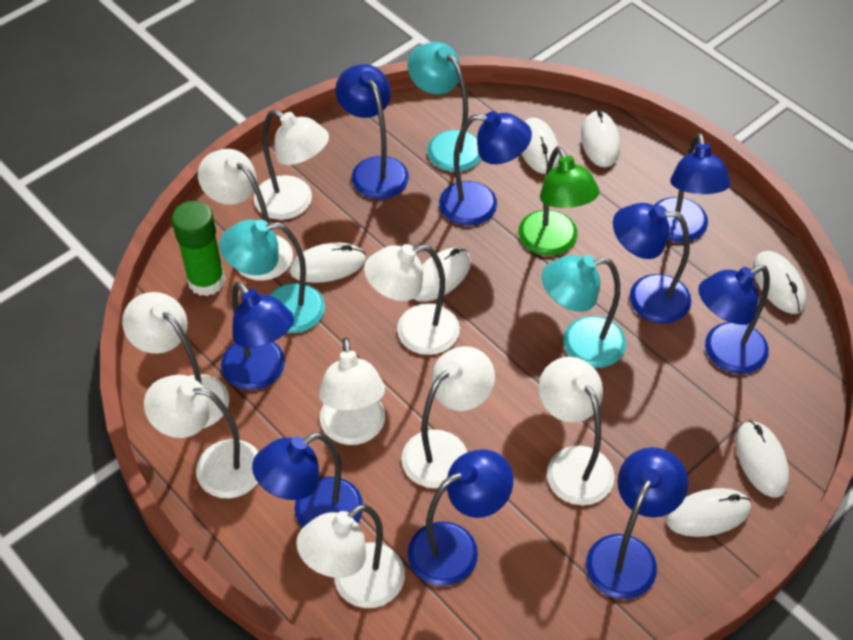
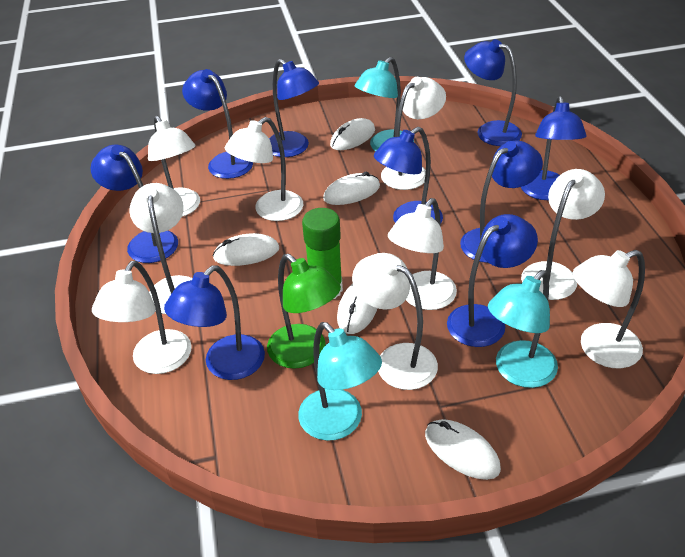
white mouse: [290,242,366,283] [414,248,471,302] [522,118,559,174] [581,110,620,167] [666,488,751,537] [736,420,789,498] [753,251,806,314] = 7 -> [213,233,279,266] [323,172,380,205] [330,118,375,150] [337,284,377,334] [425,419,501,480] = 5

